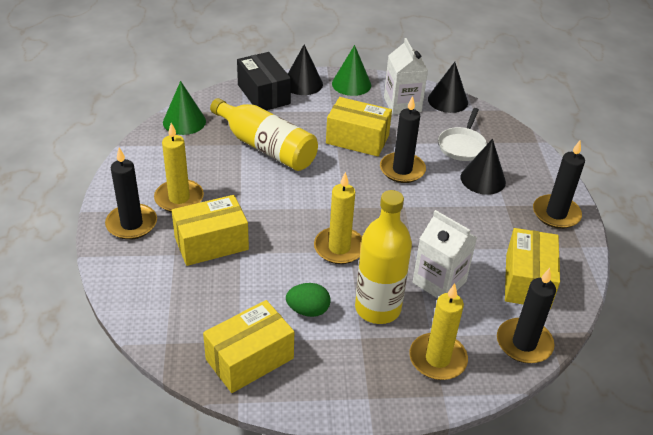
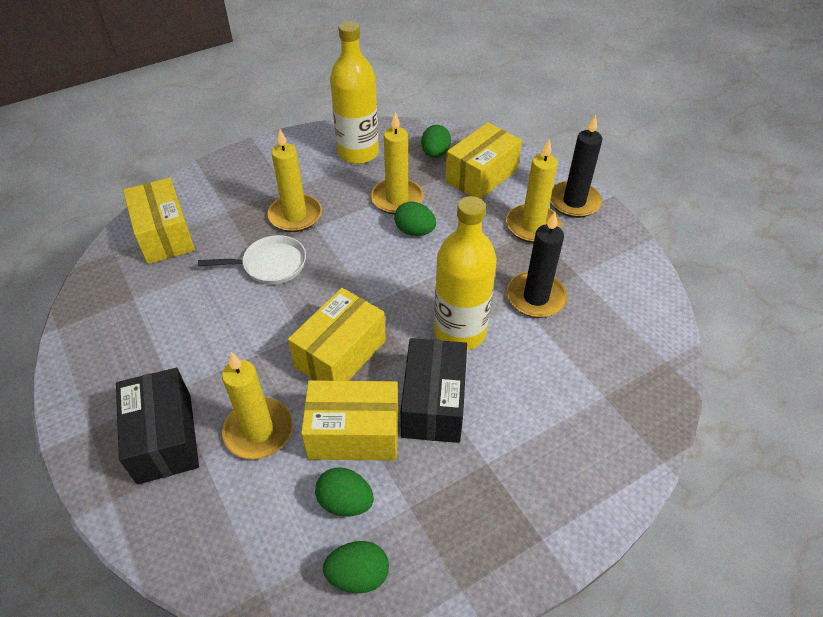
black box: [237,52,291,110] = 1 -> [116,368,199,485] [401,338,467,443] = 2
black candle: [105,148,157,240] [380,96,426,183] [497,268,556,364] [533,141,585,229] = 4 -> [507,212,567,318] [550,115,602,218] = 2
black cone: [288,44,323,95] [428,62,468,113] [461,139,506,195] = 3 -> none = 0
green cone: [163,81,206,135] [332,45,371,96] = 2 -> none = 0
green egg: [286,283,330,317] = 1 -> [315,467,374,517] [323,541,389,593] [394,202,436,236] [421,125,451,158] = 4
white carton: [384,38,428,115] [413,210,477,299] = 2 -> none = 0
yellow candle: [154,123,204,212] [314,172,362,264] [409,284,468,380] = 3 -> [222,352,293,459] [267,129,322,232] [371,112,424,215] [506,139,561,243] = 4

